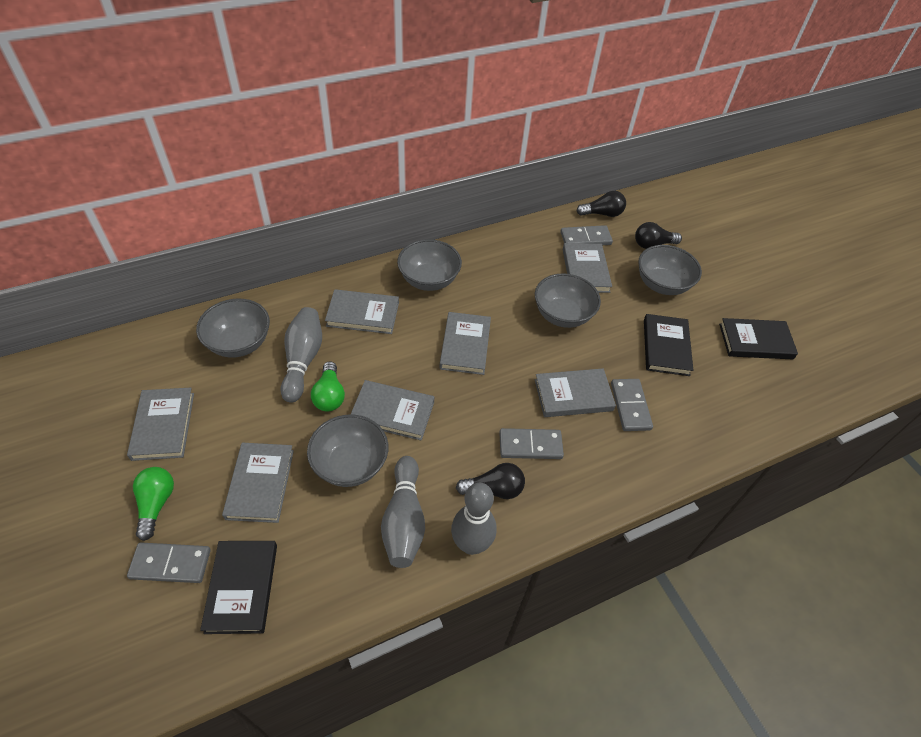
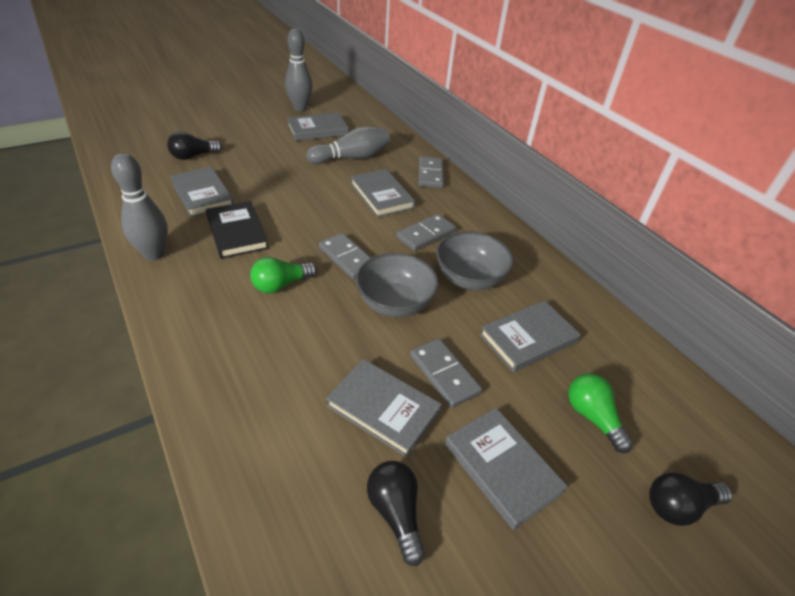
black book: [200,541,277,634] [644,314,693,376] [719,318,798,359] = 3 -> [206,201,269,259] = 1
grey book: [127,388,194,461] [222,443,294,523] [325,289,399,334] [350,380,434,440] [439,312,491,375] [535,368,616,417] [563,243,612,293] = 7 -> [170,167,234,217] [287,113,349,141] [326,359,442,457] [350,169,415,217] [445,408,568,530] [479,300,581,372] = 6
grey bowl: [196,299,270,358] [307,415,388,487] [397,239,462,291] [535,273,601,328] [638,245,702,295] = 5 -> [356,253,439,317] [436,231,513,290] = 2

